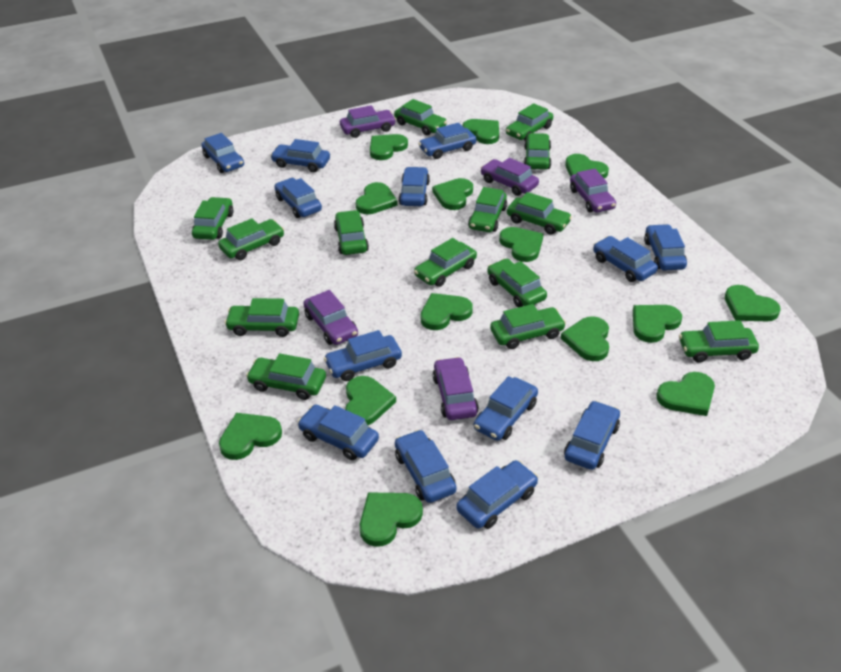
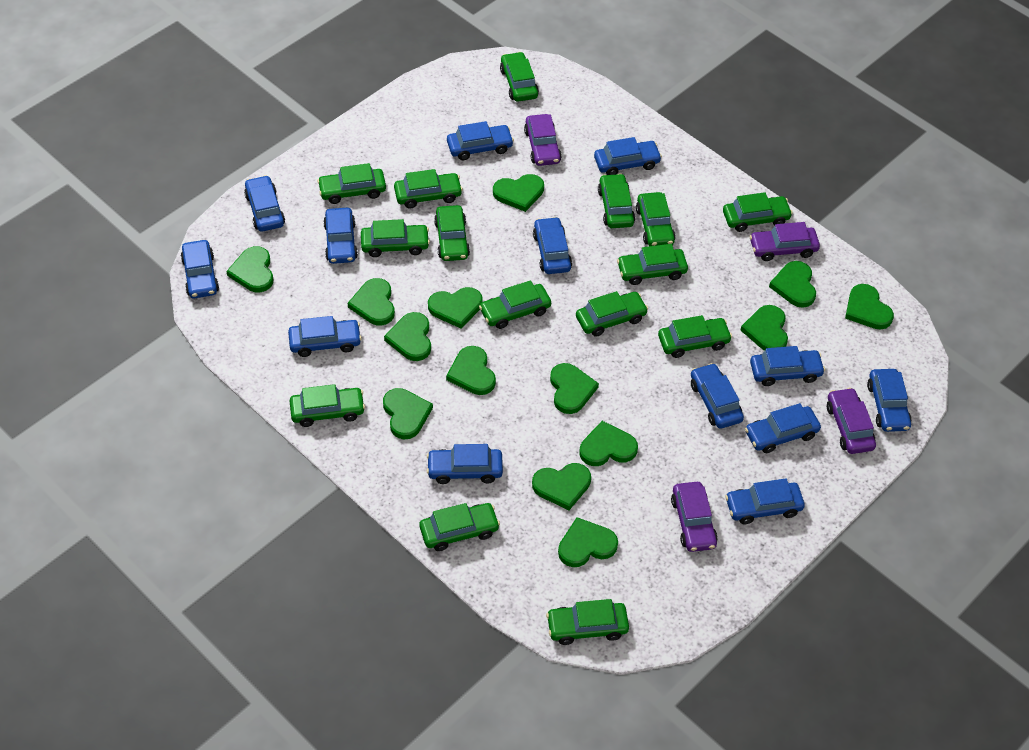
green car: [192,197,234,240] [218,218,284,260] [225,298,299,337] [246,353,326,400] [334,210,369,255] [394,99,447,135] [414,238,477,287] [468,187,507,232] [487,259,547,307] [490,304,566,349] [506,103,553,141] [507,192,572,235] [524,133,551,170] [679,320,759,363] = 14 -> [290,384,365,427] [317,163,386,204] [361,219,430,257] [394,169,463,209] [419,503,500,551] [434,205,470,261] [479,280,551,329] [500,52,539,102] [546,599,629,645] [576,291,648,337] [598,174,635,228] [617,244,688,285] [636,192,676,246] [658,315,732,358] [723,192,793,232] = 15
purple car: [303,290,358,345] [340,105,396,138] [433,357,479,420] [481,158,539,196] [570,169,616,213] = 5 -> [524,114,562,166] [671,482,718,552] [750,222,820,261] [827,388,876,454] = 4

